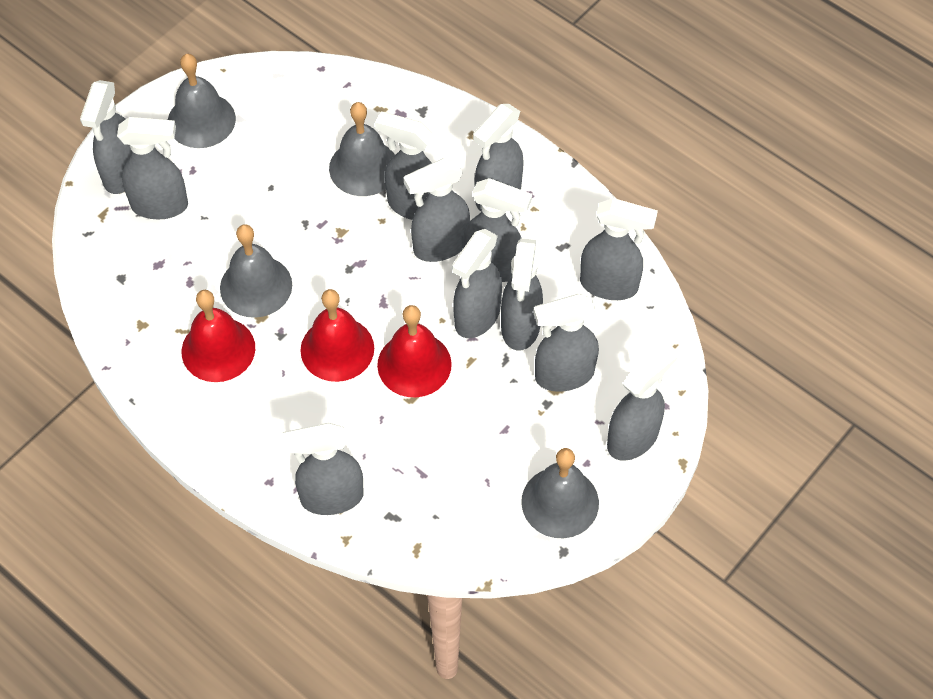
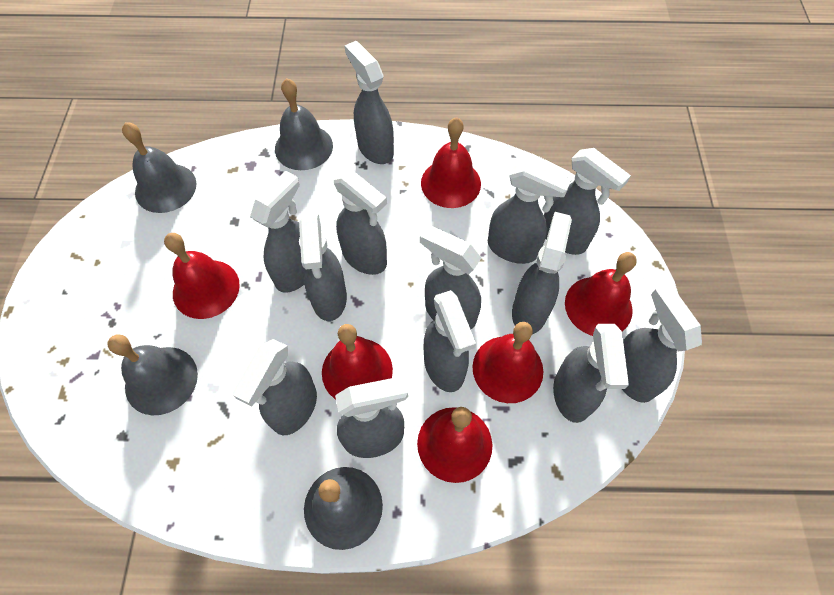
grey spray bottle: [80,80,132,194] [117,117,188,219] [281,423,364,515] [375,112,433,220] [404,158,470,262] [452,229,502,338] [463,178,532,282] [473,104,524,212] [501,238,543,351] [533,294,599,392] [580,198,658,300] [607,342,678,461] = 12 -> [233,339,317,435] [250,171,304,293] [299,214,347,321] [334,170,387,275] [335,376,408,458] [345,41,394,164] [420,225,481,329] [424,290,476,392] [488,161,571,264] [512,212,572,334] [544,148,631,255] [553,324,629,423] [622,284,702,403] = 13
red bell: [181,290,255,382] [300,289,374,382] [377,305,452,397] = 3 -> [164,233,240,319] [322,324,393,399] [417,407,492,483] [421,117,481,208] [472,322,543,403] [565,252,637,336] = 6

